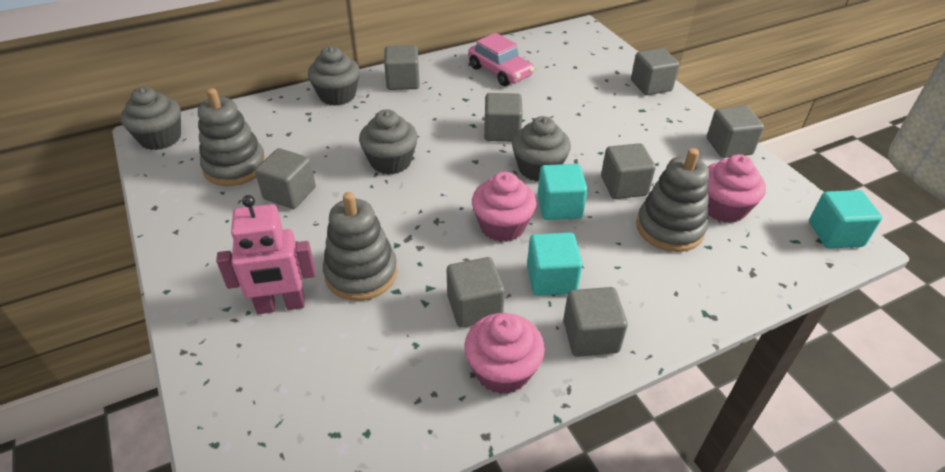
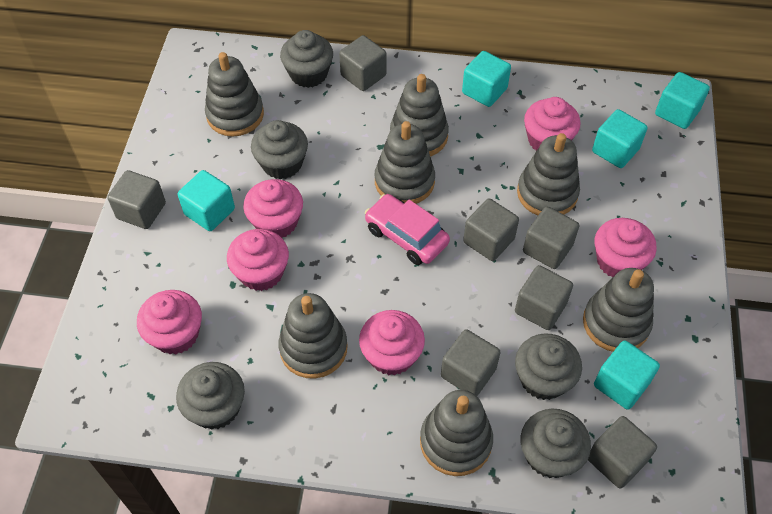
grey cube: [255,148,316,209] [384,45,420,90] [447,257,505,328] [484,93,523,142] [563,287,628,357] [601,143,656,199] [631,48,679,95] [707,106,764,158] = 8 -> [107,170,166,229] [339,35,386,91] [441,329,501,396] [463,198,519,261] [515,265,573,330] [523,207,579,269] [588,416,657,489] = 7
grey cupcake: [120,87,181,150] [308,46,360,106] [359,109,418,175] [512,116,571,181] = 4 -> [176,362,245,430] [251,120,308,179] [280,30,333,88] [515,333,582,400] [521,409,591,478] = 5
grey stacking toy: [198,88,266,186] [323,192,398,301] [636,148,709,252] = 3 -> [205,52,264,136] [279,293,348,379] [374,121,435,204] [390,74,449,156] [420,390,493,476] [517,133,580,215] [583,268,654,352] = 7
pink cupcake: [464,313,545,394] [472,172,537,242] [708,154,766,223] = 3 -> [137,290,202,354] [227,229,289,291] [243,179,303,238] [359,310,425,376] [524,97,580,151] [594,218,657,278] = 6
pink robot: [216,195,316,314] = 1 -> none = 0
turquoise cube: [527,233,583,296] [537,164,588,220] [809,190,882,249] = 3 -> [178,170,235,231] [462,51,511,107] [592,109,648,168] [594,341,660,410] [655,72,710,129] = 5

